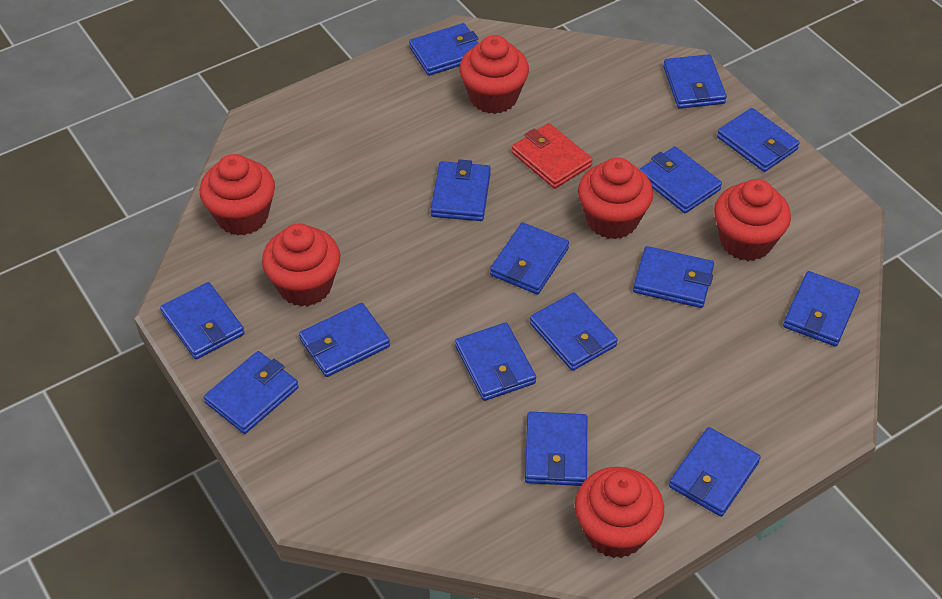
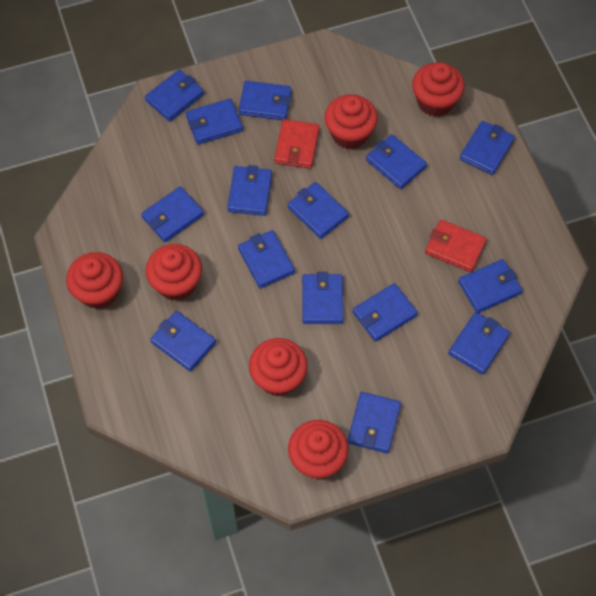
red wallet: [512,123,593,189] = 1 -> [274,119,320,169] [425,220,487,272] = 2

